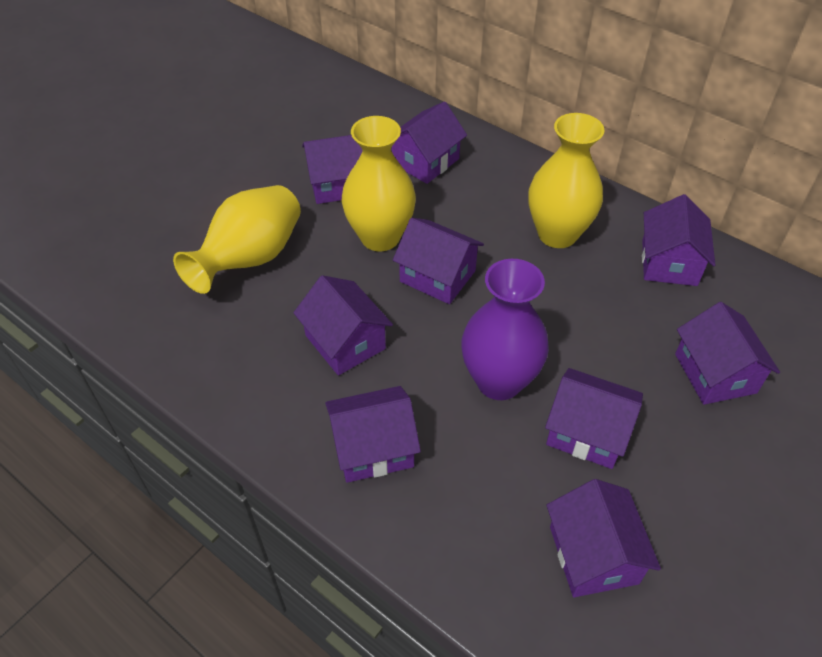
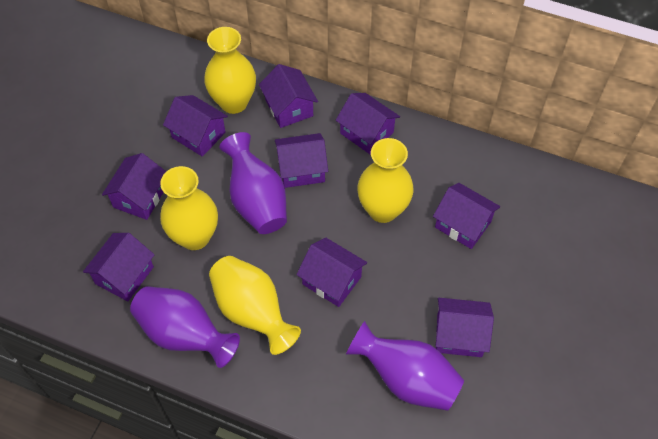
purple vase: [461,259,549,400] = 1 -> [130,286,240,368] [220,132,287,234] [346,321,464,411] = 3
yellow vase: [173,185,301,294] [342,116,416,251] [528,113,604,248] = 3 -> [160,166,218,250] [204,27,256,114] [209,256,301,355] [357,138,414,223] = 4

